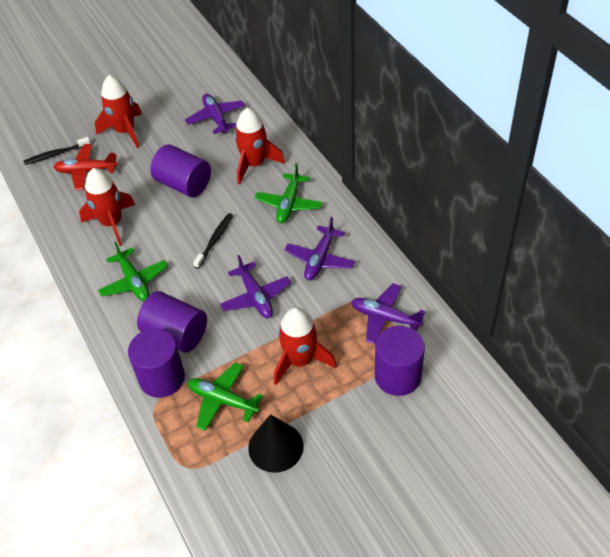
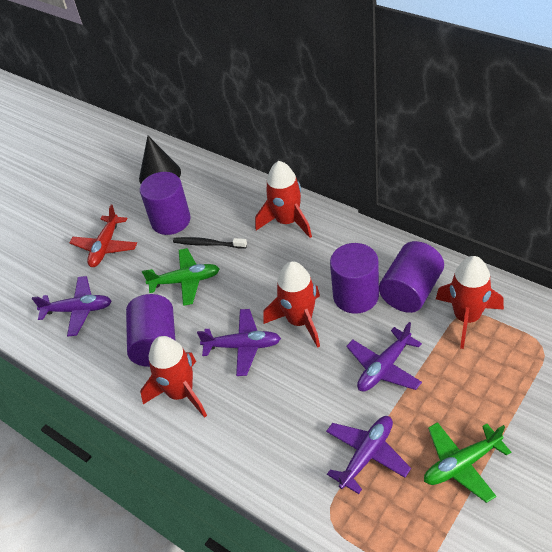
black toothbrush: [23,137,90,165] [193,213,233,269] = 2 -> [173,237,247,248] = 1
green plane: [98,241,168,301] [188,362,263,431] [255,163,322,223] = 3 -> [142,248,219,306] [424,422,511,503] = 2

